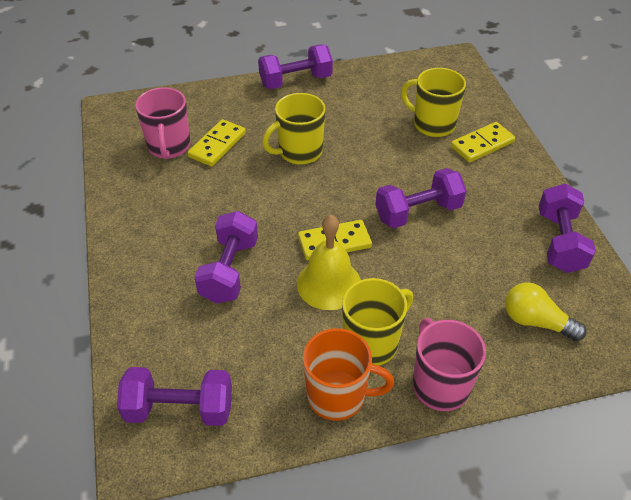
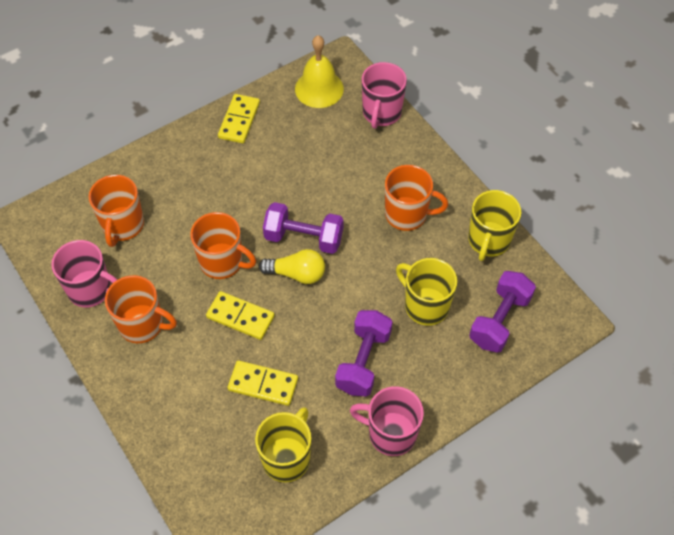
orange mug: [303,328,394,421] = 1 -> [89,175,144,247] [105,275,177,343] [190,212,256,279] [385,165,448,231] = 4
pink mug: [135,87,191,159] [413,318,486,411] = 2 -> [51,240,118,307] [350,386,424,456] [362,62,407,129] = 3
purple dumbbell: [117,367,232,426] [194,211,258,303] [258,44,333,89] [375,168,467,228] [539,183,596,273] = 5 -> [263,202,343,254] [335,310,393,396] [469,271,536,353] = 3

